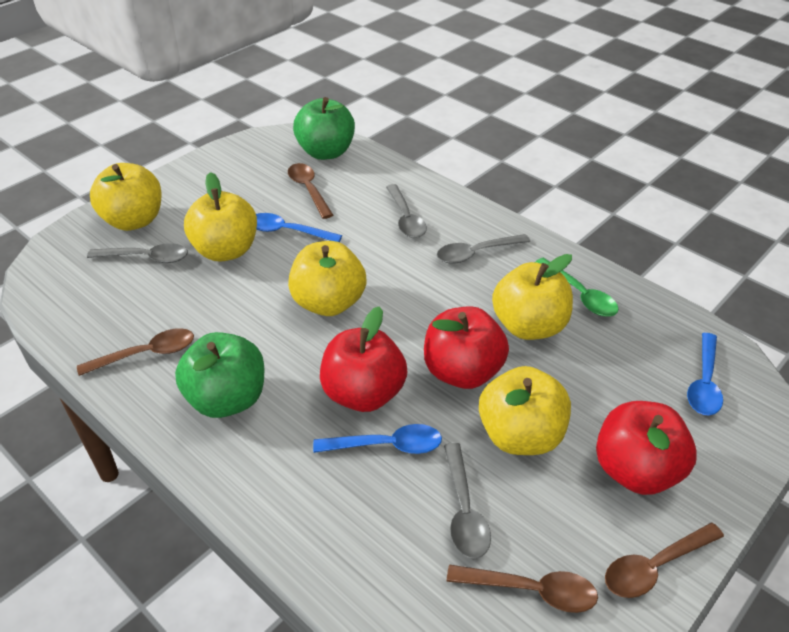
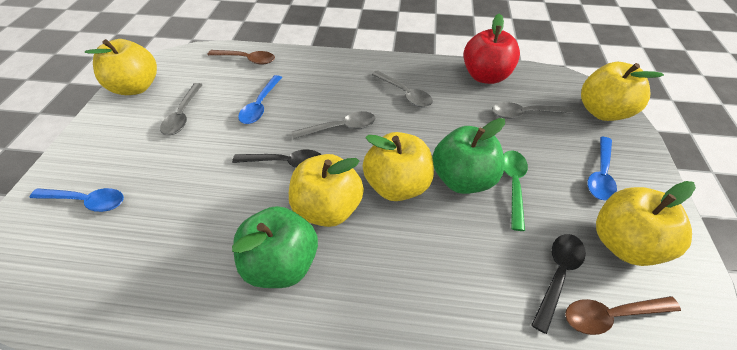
black spoon: none = 0 -> [232,149,321,168] [531,234,586,334] = 2
brown spoon: [77,328,194,376] [288,163,333,219] [447,565,598,613] [605,523,724,598] = 4 -> [208,50,275,65] [565,296,681,335] = 2
red apple: [320,306,407,412] [424,306,509,389] [596,401,697,495] = 3 -> [463,14,520,84] = 1

